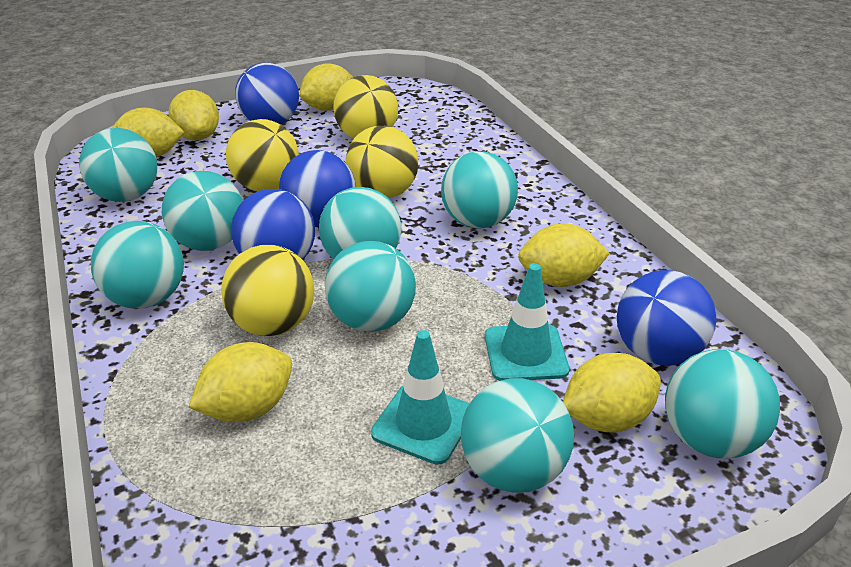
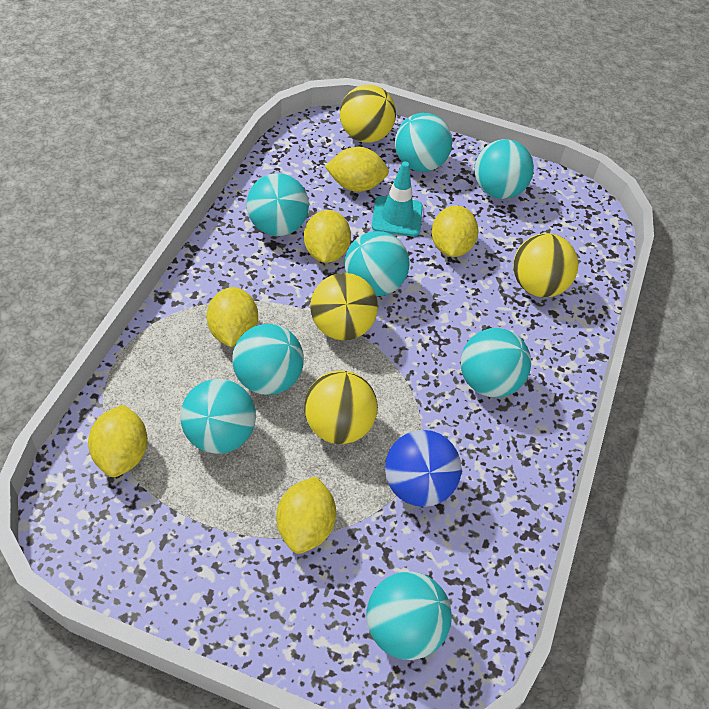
blue ball: [231,189,315,259] [235,63,299,125] [279,150,356,227] [617,270,717,366] = 4 -> [385,430,462,507] = 1
turquoise traffic cone: [371,330,470,465] [485,263,569,381] = 2 -> [372,162,423,237] = 1

